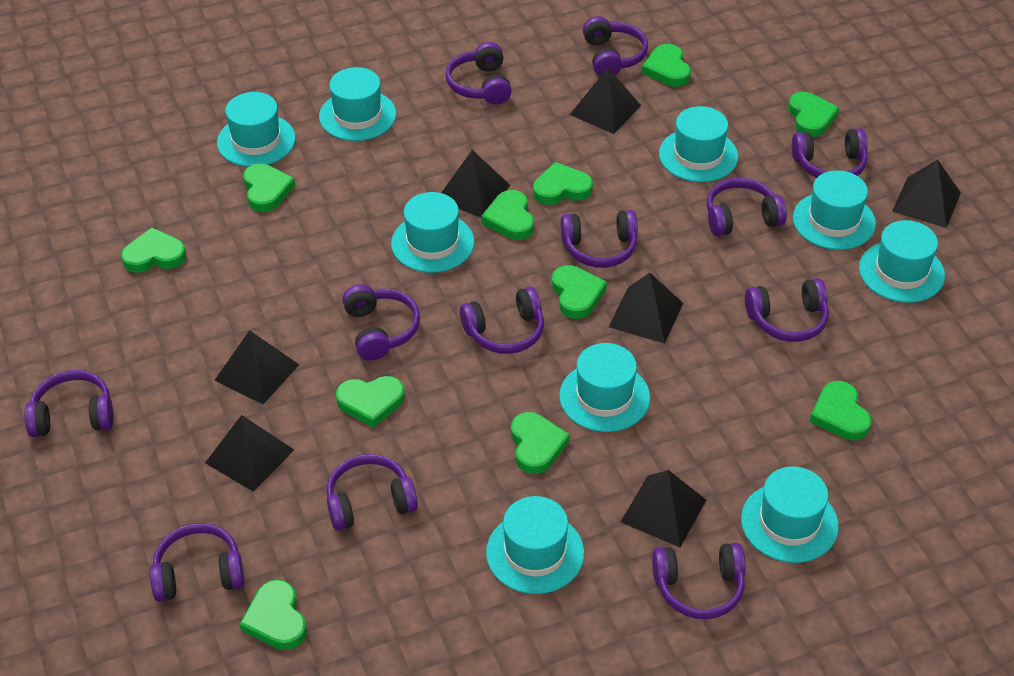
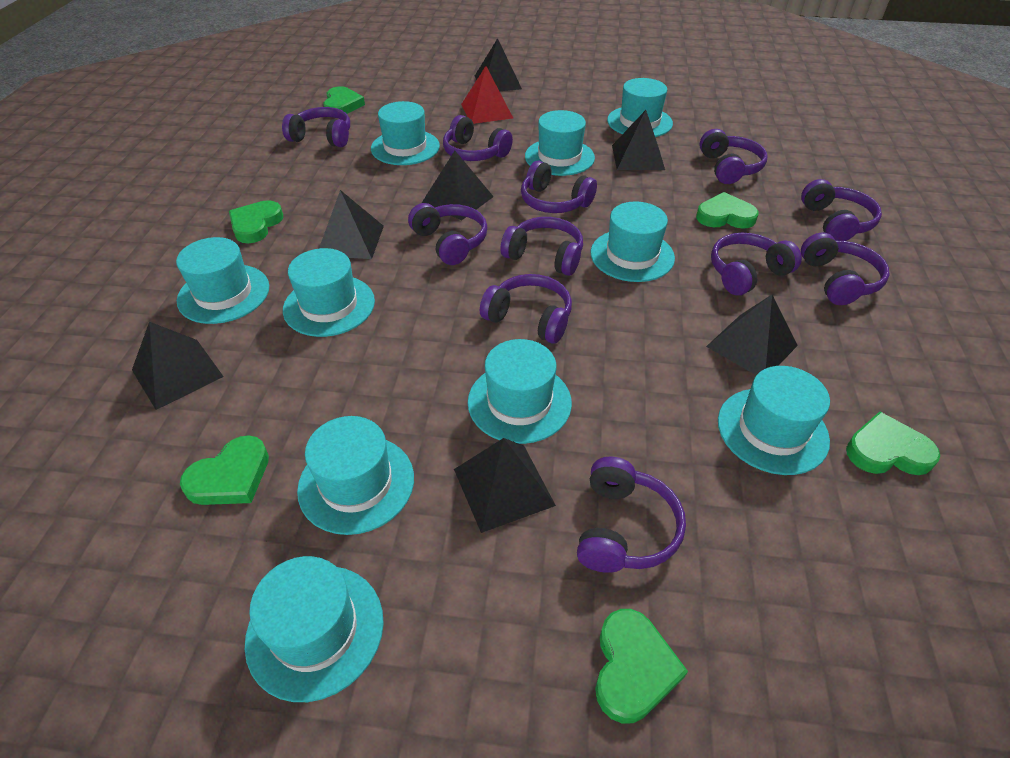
green heart: [121,227,186,273] [240,580,307,650] [243,163,295,212] [336,376,405,428] [481,190,534,240] [511,412,570,474] [533,162,593,205] [552,265,607,319] [642,44,691,87] [788,92,839,137] [810,381,872,440] = 11 -> [180,435,269,505] [229,200,284,243] [323,86,365,114] [595,609,688,724] [696,192,759,229] [846,411,940,475] = 6
purple headphones: [24,370,114,437] [150,523,244,602] [326,454,418,531] [342,284,420,360] [446,42,512,105] [460,287,544,354] [561,210,638,268] [583,16,648,76] [652,543,746,619] [707,178,787,237] [745,278,829,342] [792,128,868,178] = 12 -> [282,107,350,147] [408,203,487,265] [443,115,513,161] [480,274,572,344] [500,217,583,276] [521,161,597,213] [577,457,686,573] [699,129,768,184] [711,233,802,295] [801,179,882,241] [801,232,890,305] = 11
red pyramid: none = 0 -> [461,66,513,124] = 1
turquoise hat: [217,92,296,167] [319,67,396,141] [391,192,474,273] [486,496,584,594] [559,343,650,432] [659,106,738,182] [741,466,839,563] [793,170,876,250] [859,220,945,303] = 9 -> [176,237,269,324] [245,556,384,702] [283,248,375,337] [297,416,414,535] [371,101,440,165] [468,339,572,444] [525,110,595,176] [591,201,675,282] [607,78,673,137] [718,366,830,475] = 10

